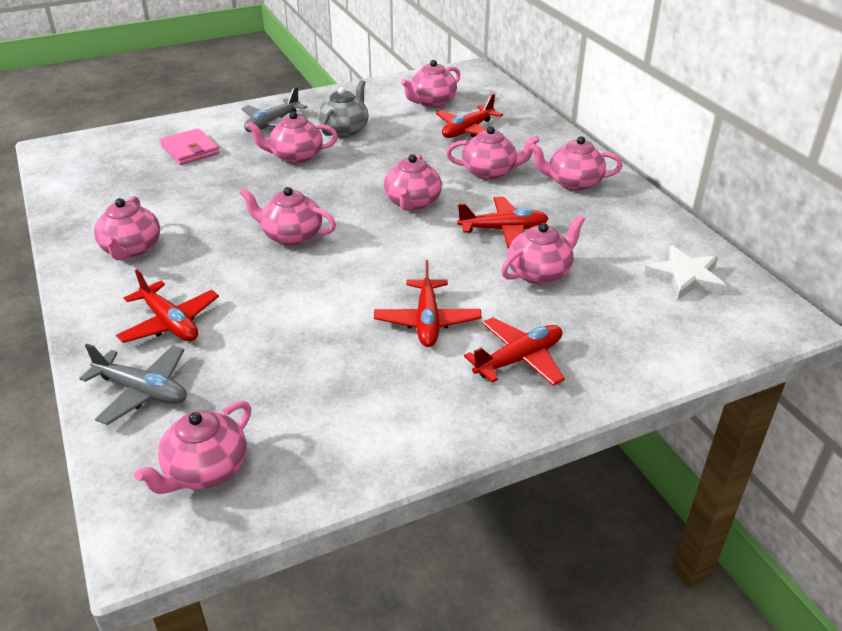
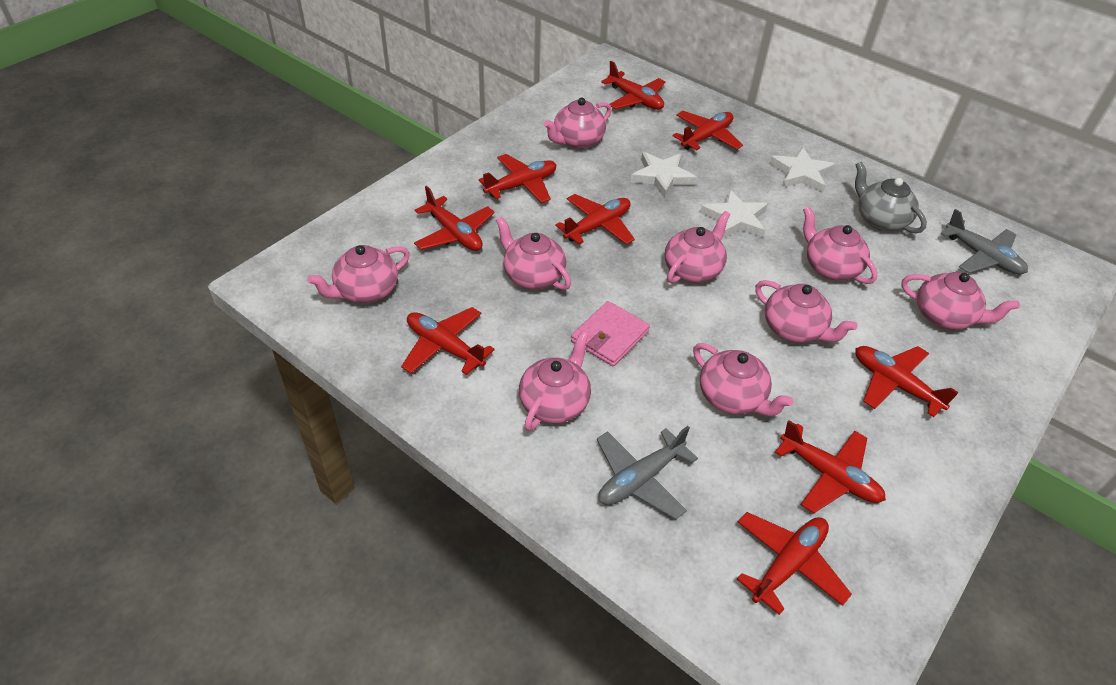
red plane: [116,270,219,343] [374,260,482,347] [436,94,503,138] [457,197,549,248] [464,317,565,386] = 5 -> [401,307,495,375] [414,186,495,251] [479,154,556,203] [555,194,635,245] [601,61,665,110] [673,111,743,150] [737,512,852,615] [775,420,886,513] [855,346,959,417] = 9
white star: [644,246,726,300] = 1 -> [631,152,697,198] [700,189,768,238] [769,147,835,193] = 3

